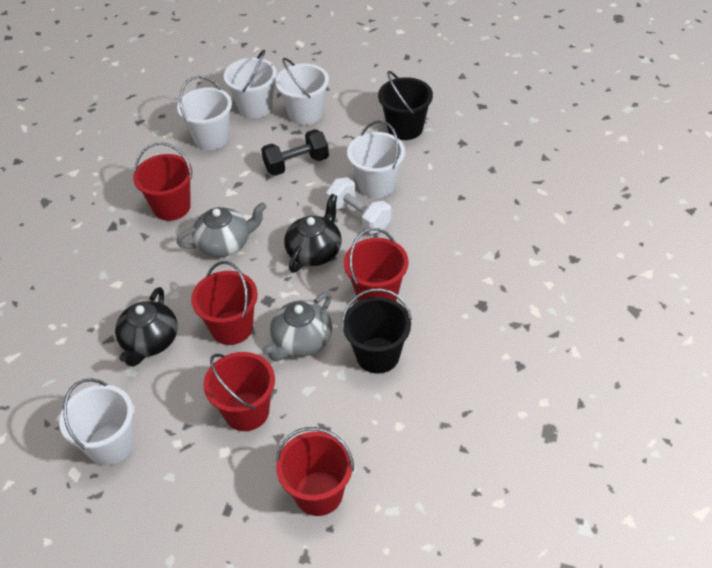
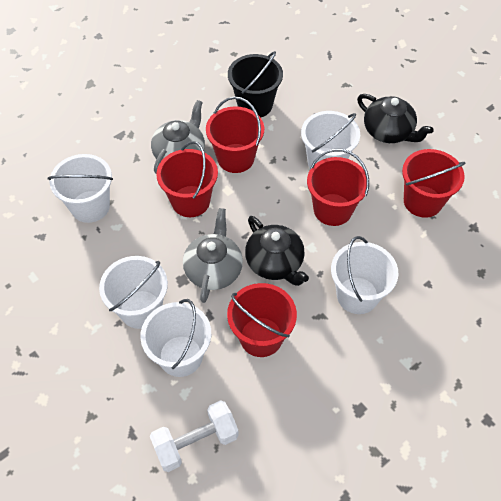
black bucket: [342,288,412,374] [378,71,433,140] = 2 -> [228,51,283,118] = 1
black dumbbell: [261,129,329,176] = 1 -> none = 0

